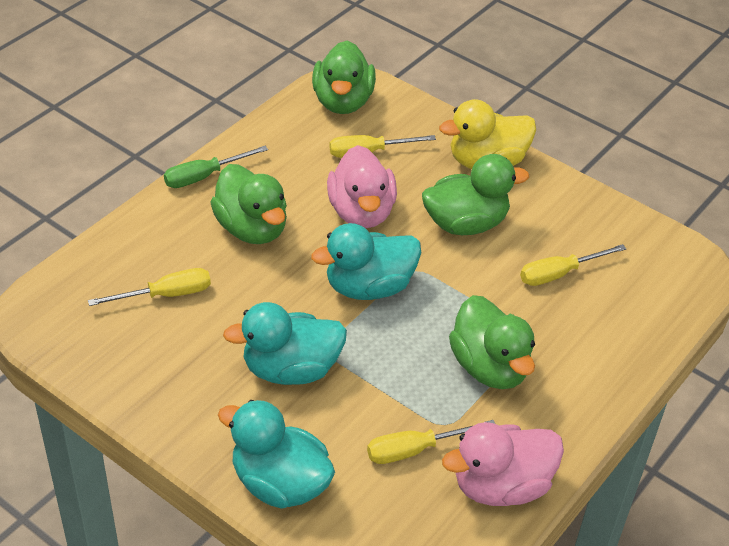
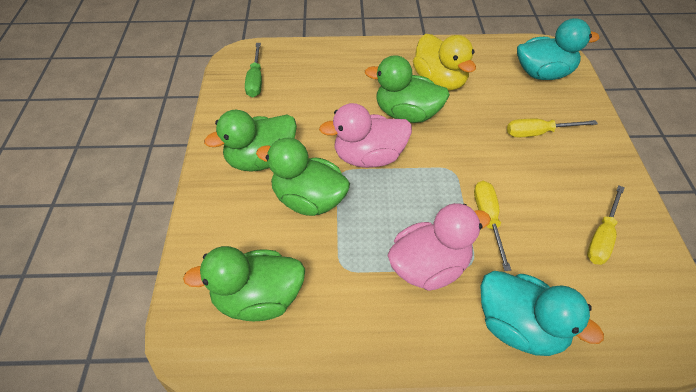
turquoise duck: [218,400,335,509] [223,302,347,385] [311,223,421,300] = 3 -> [480,271,604,356] [517,18,600,80] = 2
yellow screwdriver: [88,268,211,306] [329,135,436,158] [367,420,495,464] [520,244,626,286] = 4 -> [474,181,511,271] [507,119,598,137] [587,185,625,265] = 3

